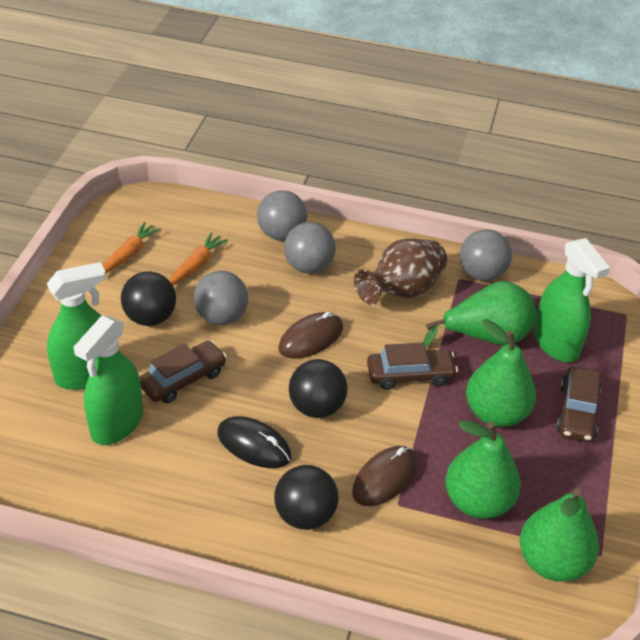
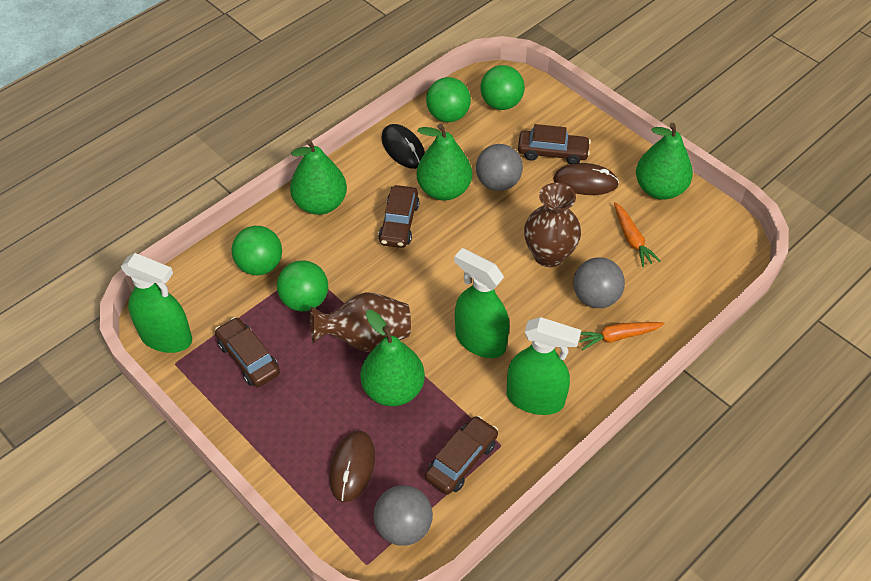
black ball: [121,271,176,326] [274,465,338,530] [289,359,347,418] = 3 -> none = 0
brown car: [139,341,227,403] [367,342,458,390] [556,366,601,442] = 3 -> [215,317,280,387] [378,185,420,248] [425,416,498,495] [518,124,591,164] = 4
brown vase: [354,238,447,305] = 1 -> [310,292,411,352] [524,183,581,267] = 2
green ball: none = 0 -> [232,226,282,275] [277,260,328,312] [426,77,471,122] [480,65,525,110] = 4
grey ball: [194,271,248,325] [257,190,307,241] [284,222,336,274] [460,229,512,281] = 4 -> [373,485,433,546] [476,144,523,191] [573,257,625,308] = 3

